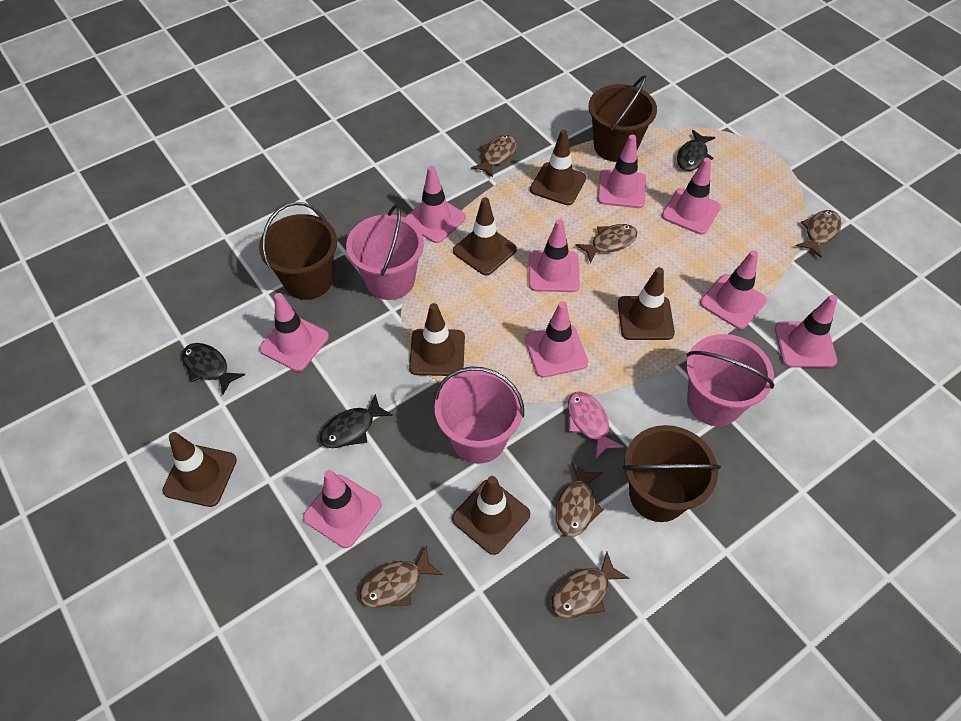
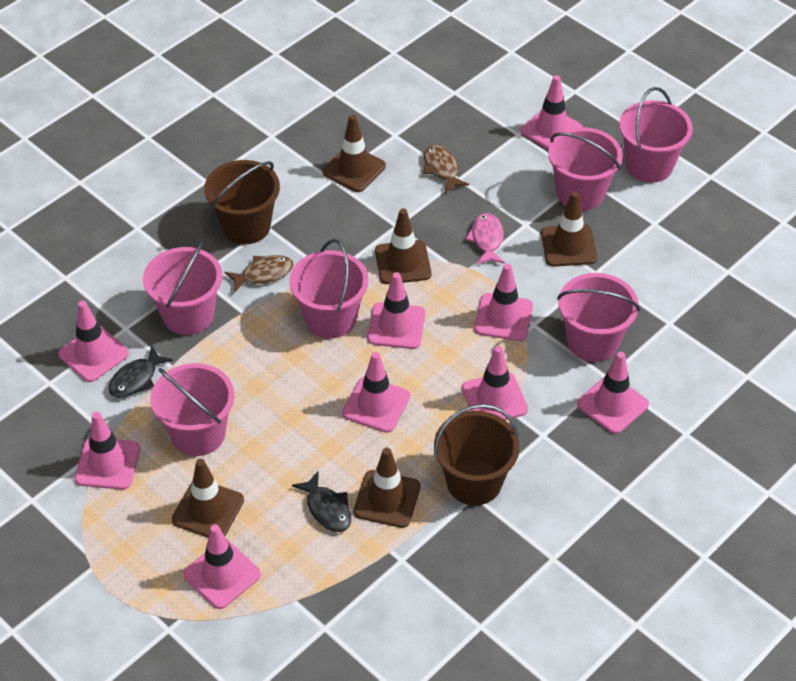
black fish: [182,343,245,395] [320,394,393,448] [677,130,715,171] = 3 -> [108,345,173,398] [292,471,351,532] = 2
brown bucket: [259,202,337,300] [589,75,657,162] [623,425,721,522] = 3 -> [204,160,280,244] [434,404,520,505] = 2
brown fish: [359,546,443,608] [471,135,517,178] [551,552,630,618] [556,463,604,537] [575,224,637,263] [796,210,841,258] = 6 -> [225,255,294,293] [423,145,469,193] = 2
brown traffic cone: [162,432,237,507] [409,303,465,376] [452,476,530,555] [453,197,517,276] [530,129,586,205] [618,267,675,340] = 6 -> [172,459,244,538] [323,115,386,192] [354,448,421,528] [375,208,432,284] [541,192,597,267] = 5
pink bucket: [346,204,424,300] [434,366,524,464] [686,334,774,426] = 3 -> [143,241,222,335] [151,363,234,456] [289,239,369,339] [548,127,623,211] [557,273,640,362] [619,87,693,183] = 6

